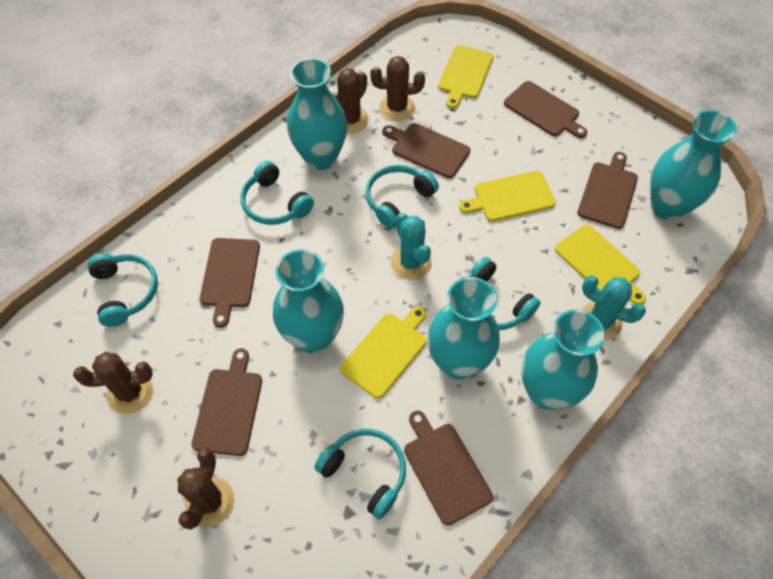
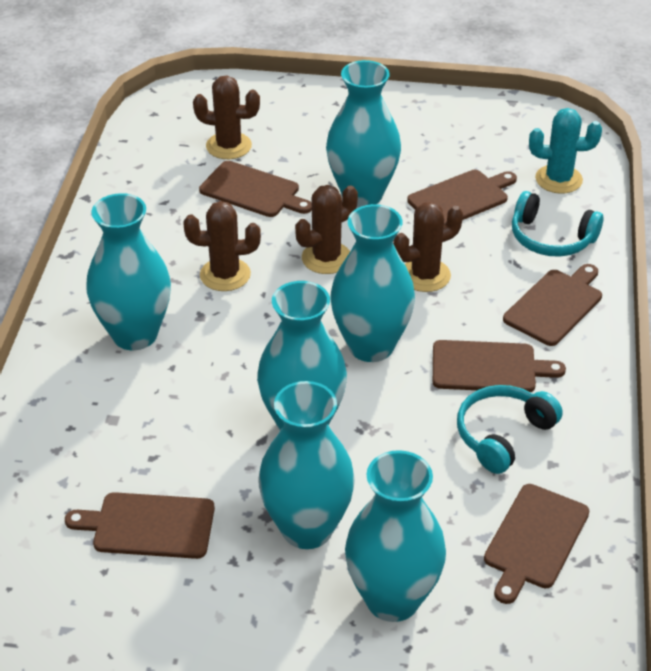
turquoise cactus: [391,213,432,280] [582,275,646,340] = 2 -> [529,108,602,194] = 1
turquoise headphones: [88,253,158,327] [241,161,314,225] [314,429,406,519] [365,165,439,229] [467,257,541,330] = 5 -> [457,385,563,474] [512,191,603,257] = 2
turquoise vase: [273,249,344,354] [287,58,347,170] [427,277,500,380] [521,310,605,410] [650,110,737,221] = 5 -> [86,193,171,350] [257,281,347,430] [258,381,355,549] [326,60,401,207] [331,204,415,362] [345,450,446,622] = 6
yellow cutting board: [340,306,427,399] [438,45,494,109] [459,171,556,222] [555,225,646,304] = 4 -> none = 0

